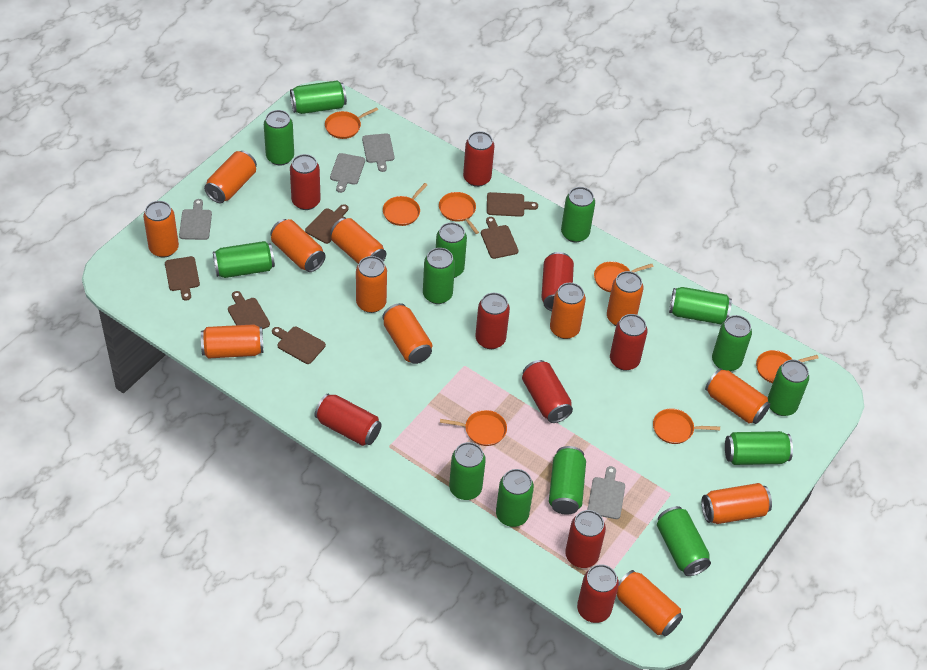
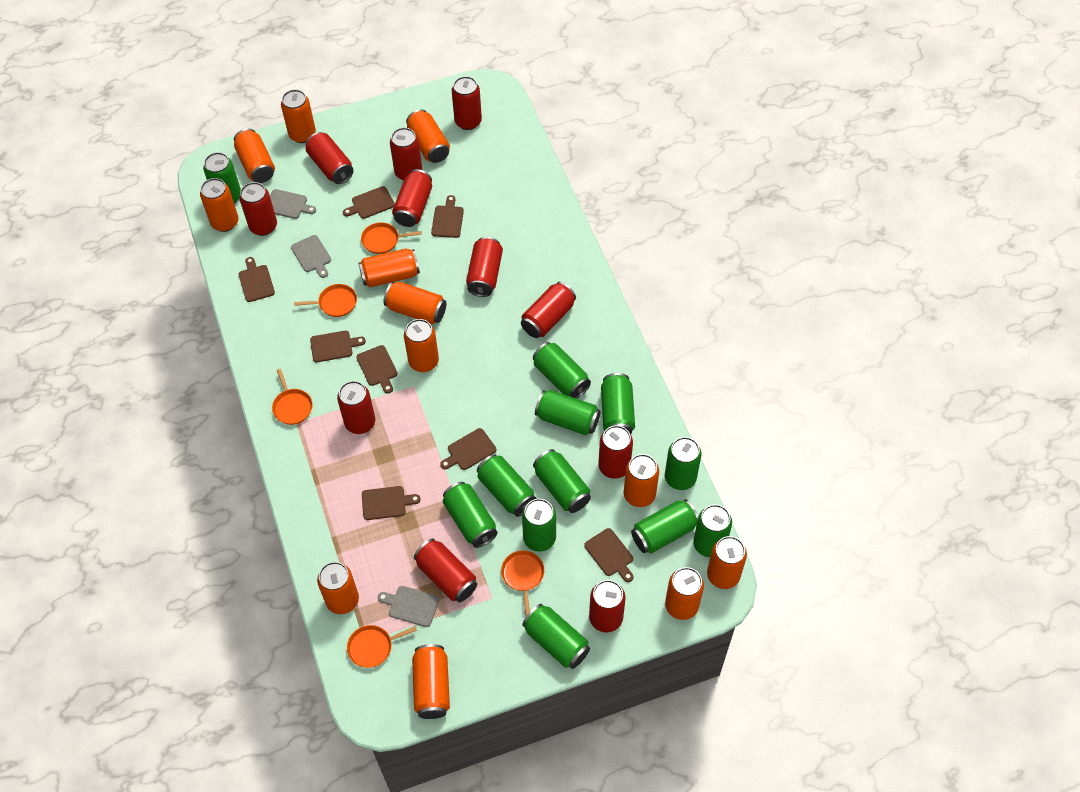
brown cutting board: [165,256,200,301] [228,291,270,329] [272,327,326,364] [305,204,348,244] [481,217,519,259] [487,192,538,217] = 6 -> [239,257,275,302] [310,330,366,362] [343,186,395,219] [356,345,397,393] [362,486,421,520] [431,195,464,238] [440,428,496,470] [584,528,633,582] = 8
green can: [213,241,275,278] [264,110,294,166] [290,80,347,114] [423,248,455,304] [436,222,467,278] [449,442,486,500] [496,469,534,527] [549,446,586,515] [561,187,595,242] [657,506,711,576] [669,287,732,324] [712,315,752,371] [725,431,793,465] [768,360,809,416] = 14 -> [203,152,241,204] [443,482,498,548] [477,454,536,517] [522,499,556,552] [522,604,590,669] [533,342,591,399] [533,449,591,513] [535,390,601,435] [601,373,635,434] [631,499,698,554] [665,437,702,490] [693,505,732,557] = 12
grey cutting board: [179,199,212,240] [330,153,365,193] [362,133,394,172] [587,466,625,519] = 4 -> [270,189,316,219] [291,235,331,278] [378,586,439,627] = 3
orange pan: [325,107,378,139] [383,183,427,226] [439,192,479,234] [440,410,507,446] [594,261,654,293] [653,408,720,444] [756,350,819,383] = 7 -> [272,369,313,425] [294,284,357,317] [347,625,417,668] [361,222,422,254] [501,551,544,616] = 5
red can: [290,154,321,210] [315,394,382,446] [463,131,495,187] [475,293,510,349] [522,360,573,423] [541,252,574,311] [565,510,606,568] [577,564,619,623] [610,314,648,371] = 9 -> [239,182,277,236] [306,132,354,184] [337,381,375,434] [390,128,422,180] [392,169,432,227] [414,538,477,602] [452,76,482,130] [466,237,503,297] [521,282,576,338] [589,580,626,632] [599,425,633,479] = 11

